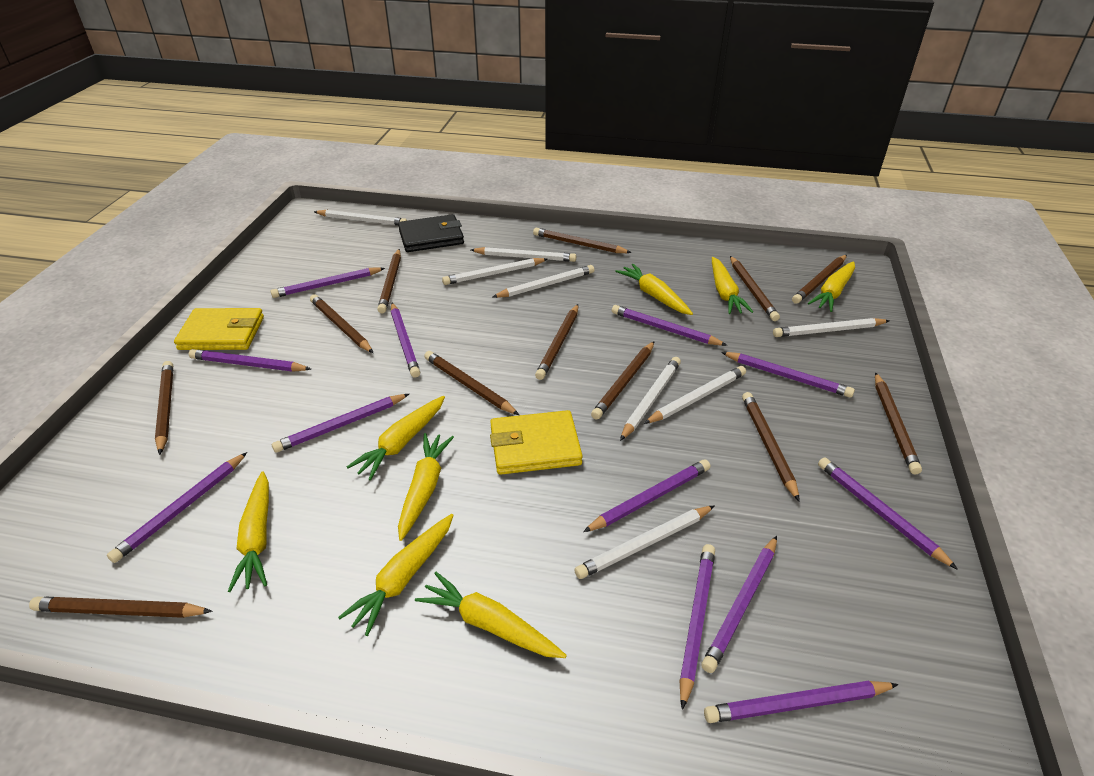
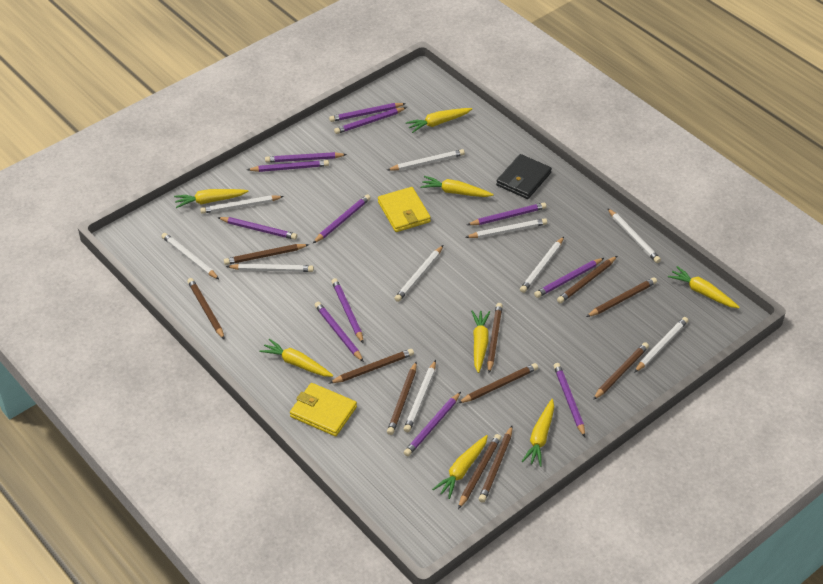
brown pencil: [29,597,212,618] [155,361,173,455] [310,294,373,353] [377,249,401,314] [424,351,519,415] [533,228,632,253] [535,304,578,380] [591,341,654,420] [730,256,780,321] [742,392,800,502] [792,255,847,304] [875,372,922,475] = 12 -> [187,278,225,340] [224,244,309,265] [330,349,414,383] [387,361,417,435] [458,363,538,403] [458,434,501,509] [479,426,513,502] [487,303,503,373] [557,256,617,303] [586,277,657,317] [593,342,649,400] = 11
white pencil: [314,210,407,226] [442,258,548,285] [471,247,576,262] [492,265,595,298] [574,505,715,579] [620,357,681,441] [644,366,746,424] [773,318,889,337] = 8 -> [161,233,220,280] [200,195,284,214] [226,264,314,272] [387,149,465,171] [394,245,443,302] [404,360,436,432] [465,218,547,238] [520,237,564,293] [607,208,661,263] [634,317,689,373] = 10

